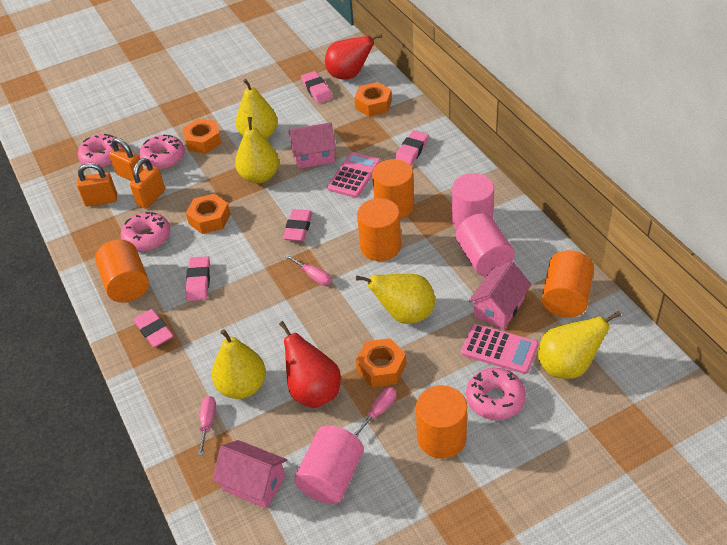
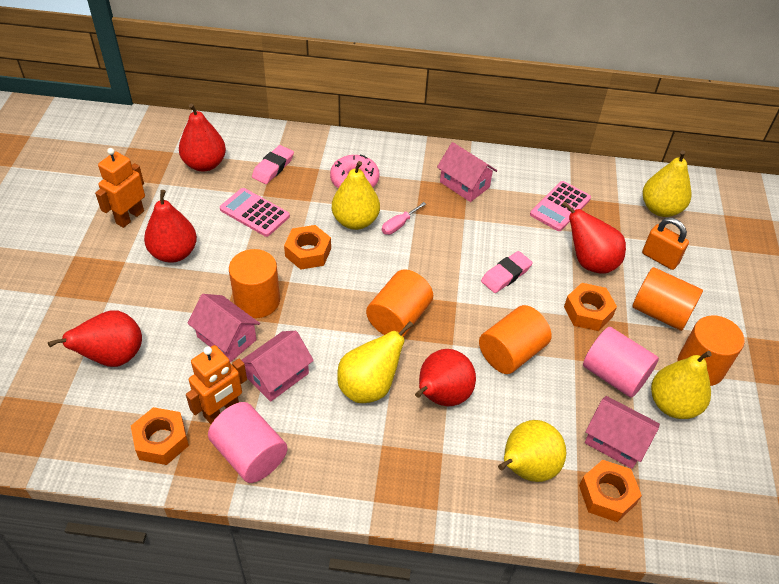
orange padlock: [77,163,117,206] [109,138,144,181] [130,158,165,209] = 3 -> [642,218,689,270] = 1
orange robot: none = 0 -> [95,148,145,228] [186,345,247,424] = 2
pink cylinder: [294,425,364,504] [452,173,494,229] [456,213,515,277] = 3 -> [208,402,287,483] [583,327,659,398] = 2
pink donut: [78,134,123,168] [120,212,170,251] [139,135,185,170] [466,368,526,420] = 4 -> [330,154,379,188] = 1
pink eraser: [133,309,173,347] [185,256,210,301] [283,209,312,241] [301,71,333,103] [395,130,429,166] = 5 -> [252,145,294,184] [481,251,533,293] = 2
pink house: [212,440,287,509] [289,122,336,169] [469,261,531,329] = 3 -> [187,294,260,362] [242,331,314,402] [437,142,497,202] [585,396,660,469] = 4
pink screwdriver: [198,396,216,456] [285,254,331,285] [353,387,396,437] = 3 -> [382,202,426,235] = 1
red pear: [279,321,341,408] [325,34,382,79] = 2 -> [48,310,142,367] [144,190,197,263] [179,104,226,172] [415,349,476,406] [562,201,626,274] = 5

